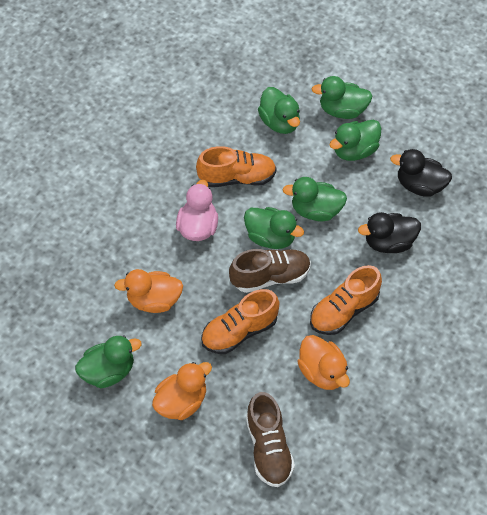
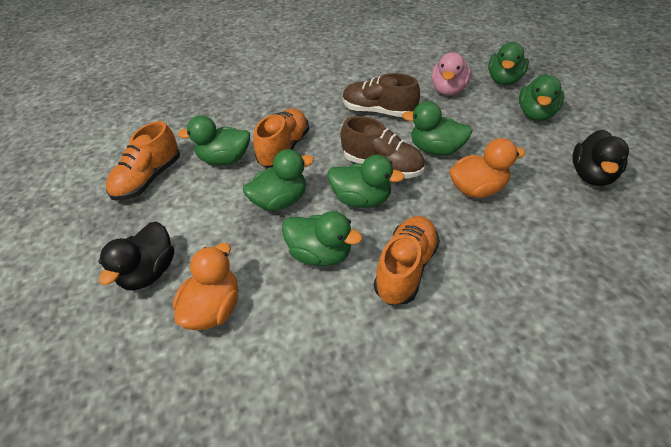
green duck: [75,335,141,388] [244,207,304,249] [258,87,300,134] [282,177,347,221] [312,76,372,119] [329,120,381,161] = 6 -> [178,115,250,165] [243,149,314,211] [282,211,362,266] [328,155,405,208] [402,101,473,155] [488,42,529,85] [519,74,564,121] = 7
orange duck: [114,269,183,313] [152,362,212,420] [297,335,350,390] = 3 -> [173,243,238,330] [449,138,526,198] = 2

